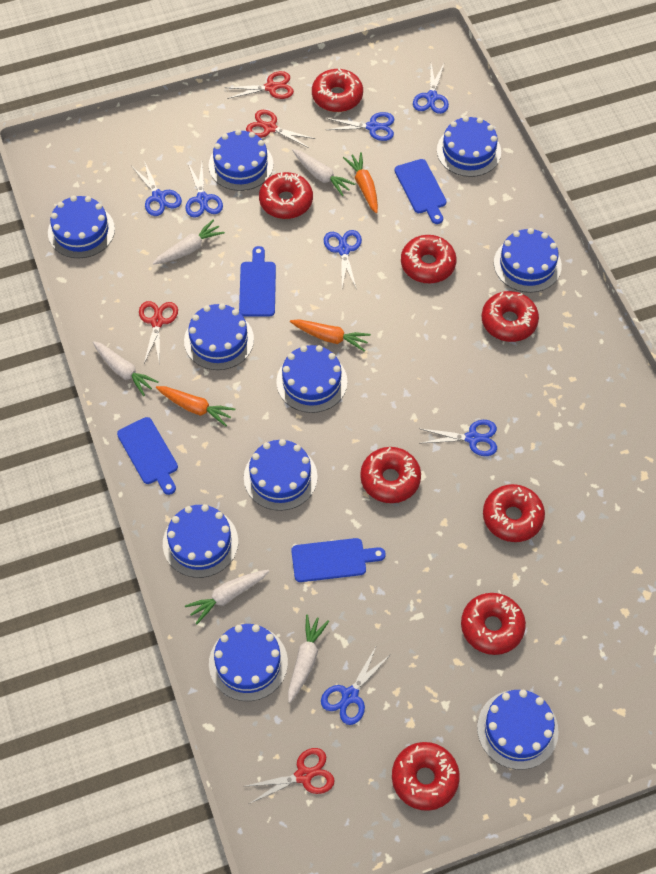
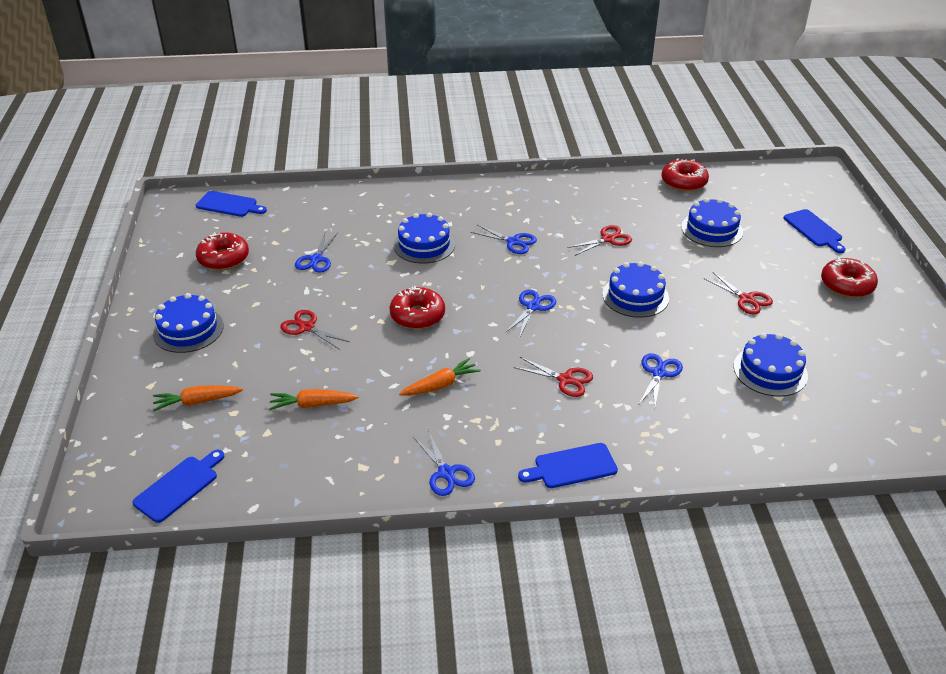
blue cake: [48,195,115,258] [163,504,238,578] [184,303,254,370] [209,129,273,191] [209,624,288,701] [244,439,317,511] [276,345,347,413] [437,116,501,177] [477,690,559,770] [494,228,562,293] = 10 -> [153,293,224,353] [393,213,455,264] [602,262,669,318] [681,198,743,247] [734,333,808,397] = 5
blue scissors: [131,161,182,216] [185,162,223,218] [321,645,391,725] [324,230,362,290] [326,112,394,141] [413,62,449,114] [419,420,497,456] = 7 -> [295,233,338,273] [413,430,475,496] [470,225,537,254] [506,290,556,336] [639,353,683,409] = 5
red donut: [259,172,313,219] [312,69,363,112] [360,447,421,503] [392,742,460,811] [401,235,456,283] [461,593,526,655] [481,291,539,342] [483,484,545,542] = 8 -> [196,232,249,270] [390,286,445,329] [662,158,709,192] [821,257,878,298] = 4
white carrot: [93,341,159,396] [152,220,225,265] [185,570,269,625] [288,614,329,703] [292,149,356,196] = 5 -> none = 0

